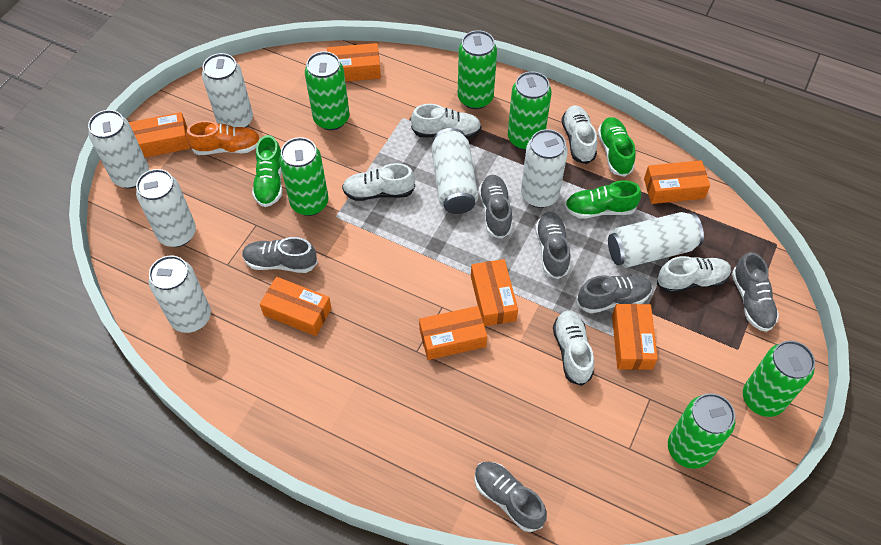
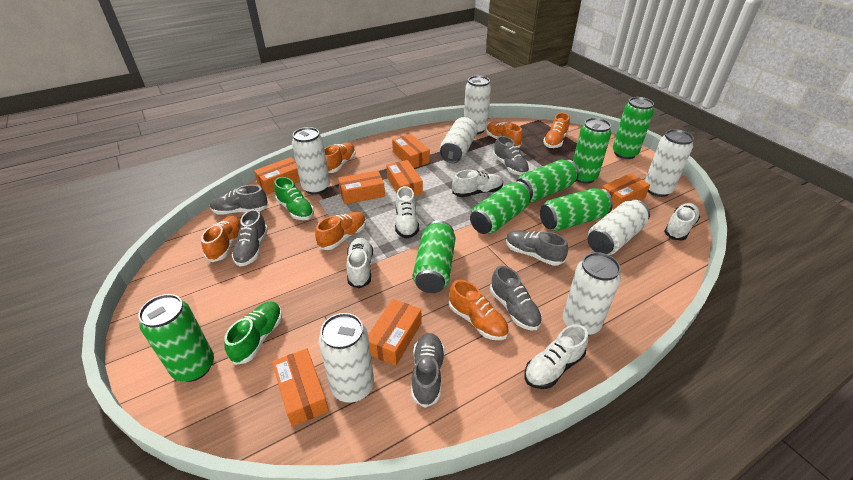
green can: [279,137,328,216] [305,51,349,130] [458,30,497,109] [508,71,552,150] [668,393,735,469] [743,341,815,417] = 6 -> [138,294,214,382] [413,220,456,293] [470,181,532,234] [517,160,579,203] [540,188,613,231] [573,118,611,184] [613,97,654,159] = 7
green shoe: [252,135,282,207] [565,180,641,219] [598,117,636,177] = 3 -> [224,302,282,365] [274,177,314,220] = 2
orange shoe: [186,121,260,155] = 1 -> [201,216,241,262] [315,212,366,250] [325,142,356,173] [449,280,509,340] [486,122,523,148] [543,112,570,148] = 6

